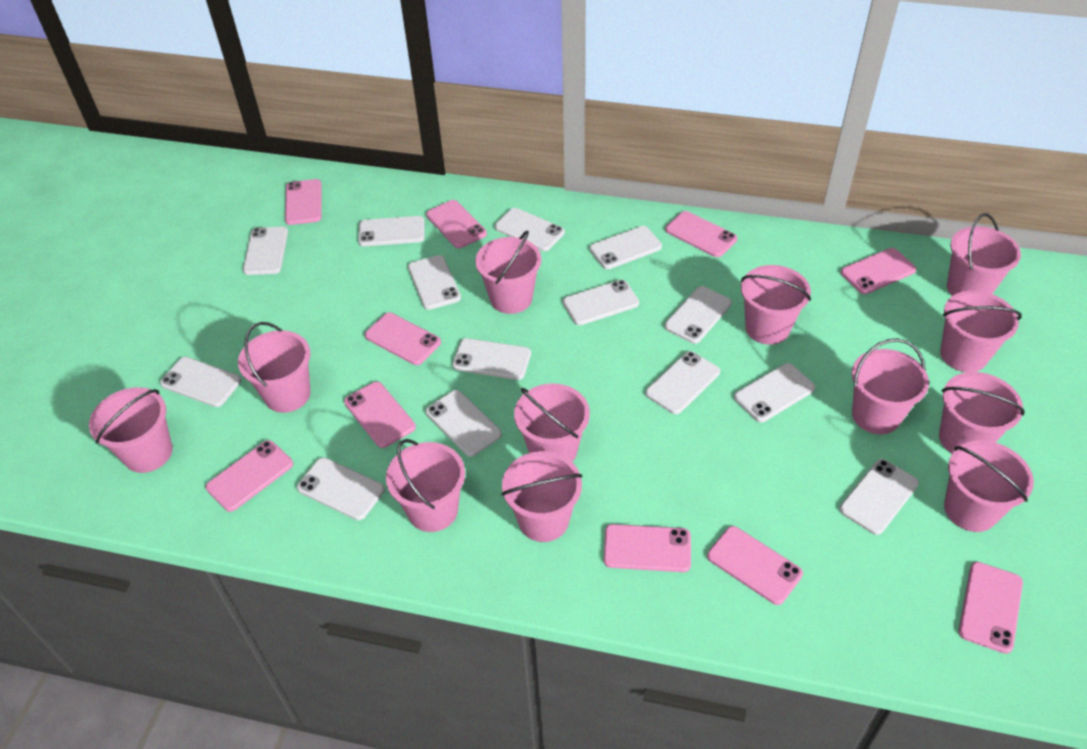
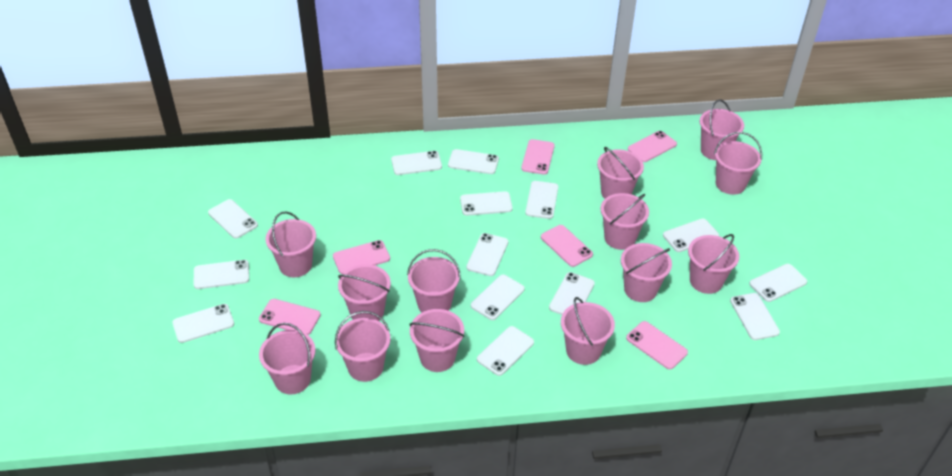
pink bucket: [89,387,172,473] [238,322,311,413] [386,439,465,532] [475,230,541,314] [501,451,582,542] [514,383,590,462] [741,265,811,345] [852,338,929,434] [939,372,1025,454] [940,291,1022,372] [944,440,1034,532] [947,213,1021,296] = 12 -> [259,323,315,394] [266,211,316,277] [335,311,390,382] [338,264,391,321] [407,249,461,313] [409,309,464,372] [561,297,615,365] [597,147,644,199] [600,193,649,250] [621,243,672,302] [688,234,739,294] [700,99,744,160] [714,132,762,195] = 13
pink phone: [206,440,293,512] [285,179,322,225] [344,381,416,448] [365,313,441,365] [426,200,487,248] [604,524,691,572] [665,211,737,257] [707,526,803,605] [841,248,916,294] [958,562,1023,654] = 10 -> [259,299,321,335] [333,240,390,274] [521,139,555,175] [541,225,593,267] [626,321,688,369] [628,131,677,162] = 6

